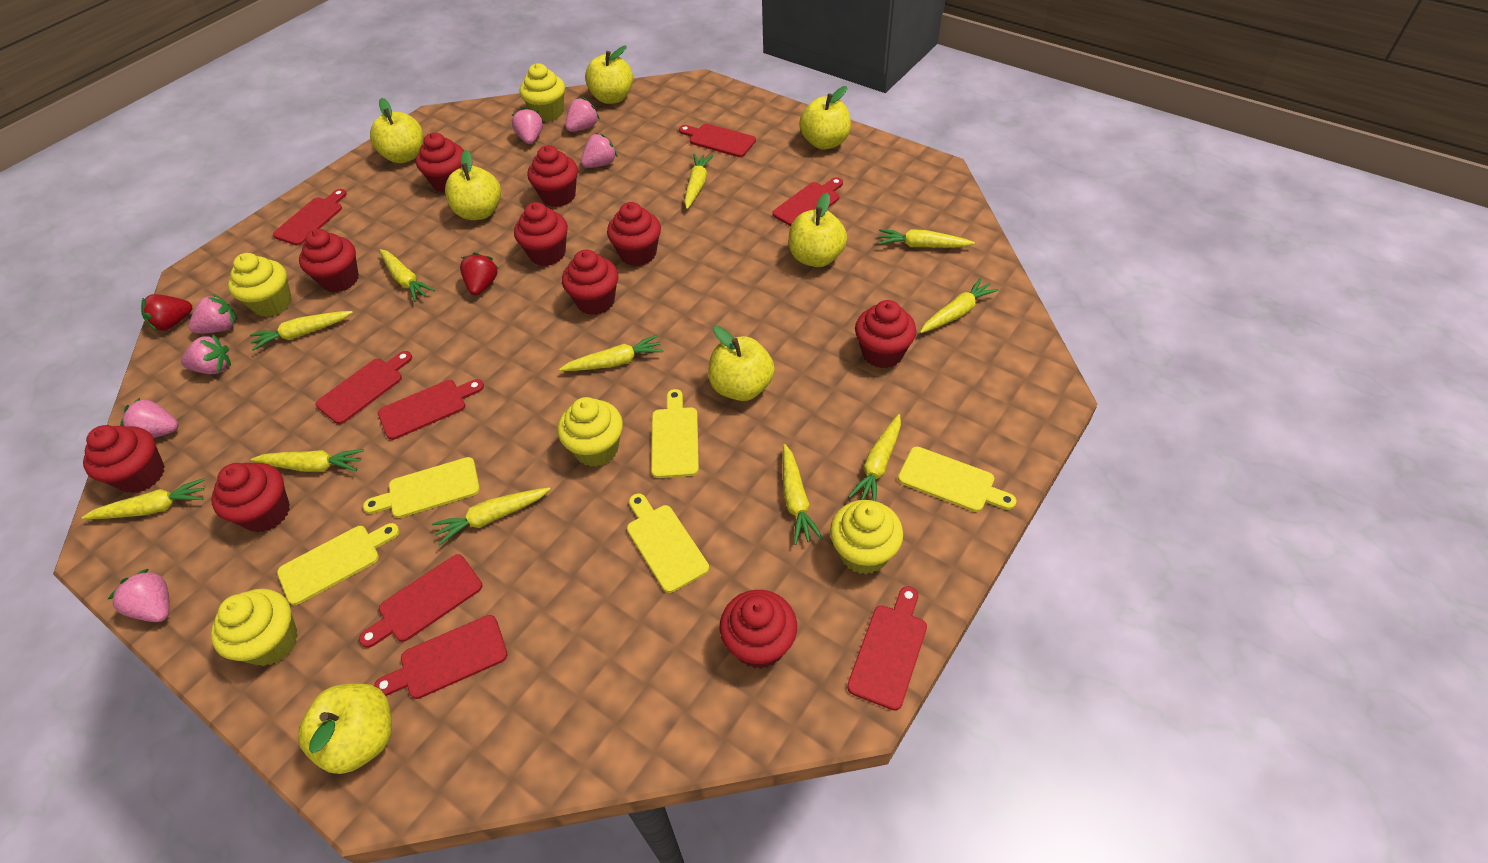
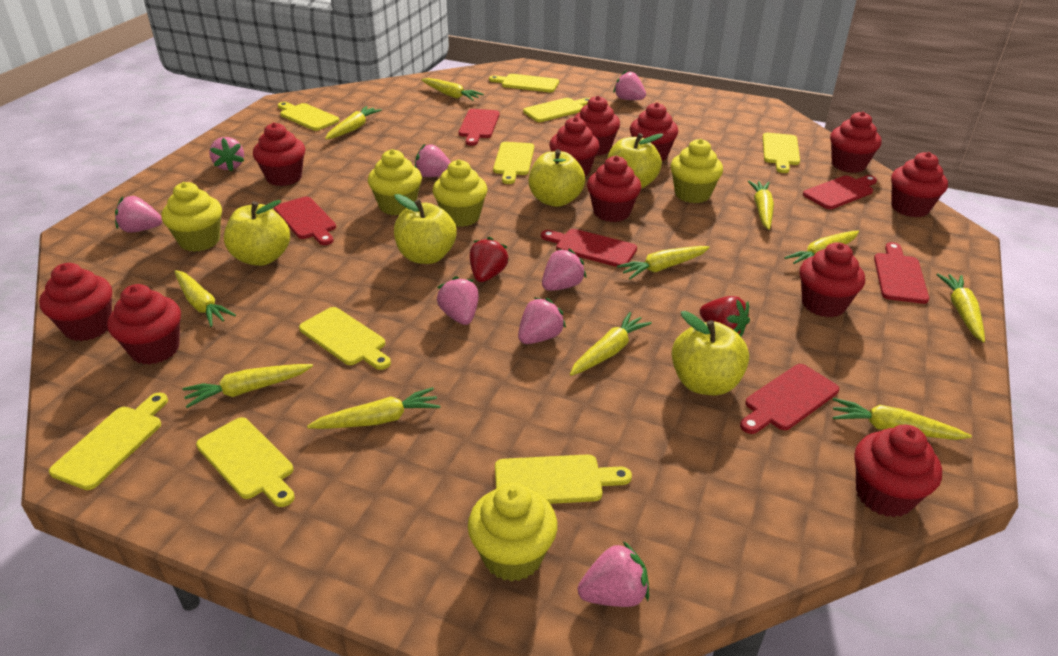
pink strawberry: [107,569,170,622] [120,398,178,438] [181,335,231,374] [189,294,237,334] [512,107,543,144] [565,97,600,132] [581,133,618,168] = 7 -> [115,196,162,233] [209,137,245,172] [415,144,451,177] [437,276,479,325] [518,297,566,344] [542,249,586,291] [578,541,649,607] [613,70,646,100] = 8
red cupcake: [83,425,165,493] [211,463,290,532] [299,229,359,293] [416,132,464,193] [514,202,568,266] [527,145,578,207] [562,249,618,315] [607,202,661,266] [719,590,797,669] [855,300,916,368] = 10 -> [39,263,112,341] [107,284,181,365] [253,123,305,186] [549,117,600,176] [574,96,620,156] [587,156,641,222] [630,102,678,161] [800,242,865,317] [830,111,882,173] [854,425,942,517] [891,152,948,217] = 11
red cutting board: [273,189,347,246] [316,351,412,424] [359,554,483,648] [374,615,507,699] [378,379,484,440] [679,124,756,157] [772,177,843,226] [847,586,927,711] = 8 -> [274,196,336,245] [459,109,500,146] [541,229,637,268] [740,364,839,434] [803,175,877,209] [874,242,929,304] = 6
yellow apple: [298,684,392,774] [370,98,423,163] [445,150,501,220] [585,46,633,104] [708,326,775,401] [789,193,847,267] [799,86,851,150] = 7 -> [224,200,290,266] [394,194,457,264] [529,149,585,207] [607,133,663,189] [672,311,749,395] = 5
yellow cutting board: [277,523,399,605] [363,457,480,518] [627,493,709,593] [651,389,699,478] [898,447,1017,512] = 5 -> [49,393,168,490] [196,417,295,507] [278,102,340,131] [299,307,391,370] [489,74,559,92] [493,142,534,184] [495,454,632,504] [523,98,591,122] [763,133,800,173] = 9

